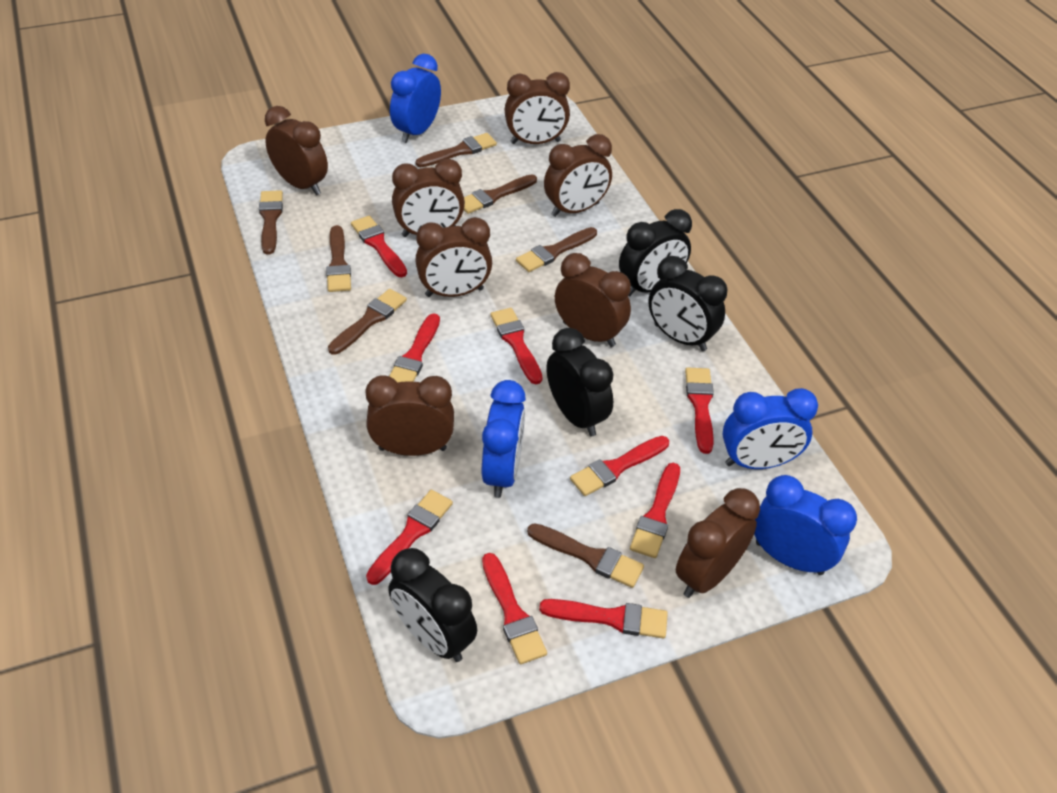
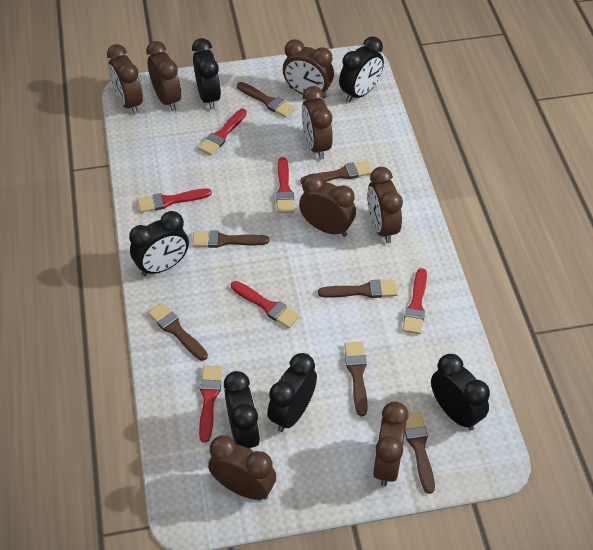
black clock: [388,548,477,662] [547,328,613,436] [619,209,692,296] [648,256,727,351] = 4 -> [129,211,189,276] [192,38,221,110] [224,371,260,450] [267,353,317,432] [339,36,384,103] [431,354,490,431] = 6
blue clock: [390,54,441,143] [482,380,526,498] [723,388,818,469] [754,475,857,575] = 4 -> none = 0
red brush: [351,216,407,277] [366,490,453,585] [389,313,440,383] [482,553,547,664] [490,308,542,384] [539,599,668,638] [570,436,669,496] [630,463,680,558] [685,367,714,454] = 9 -> [137,188,212,213] [198,108,247,155] [199,366,222,443] [231,281,300,328] [276,157,295,213] [402,268,427,334] = 6

